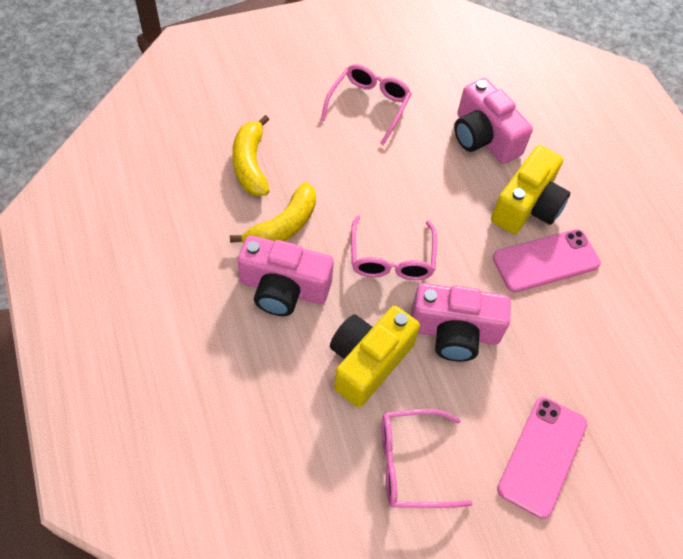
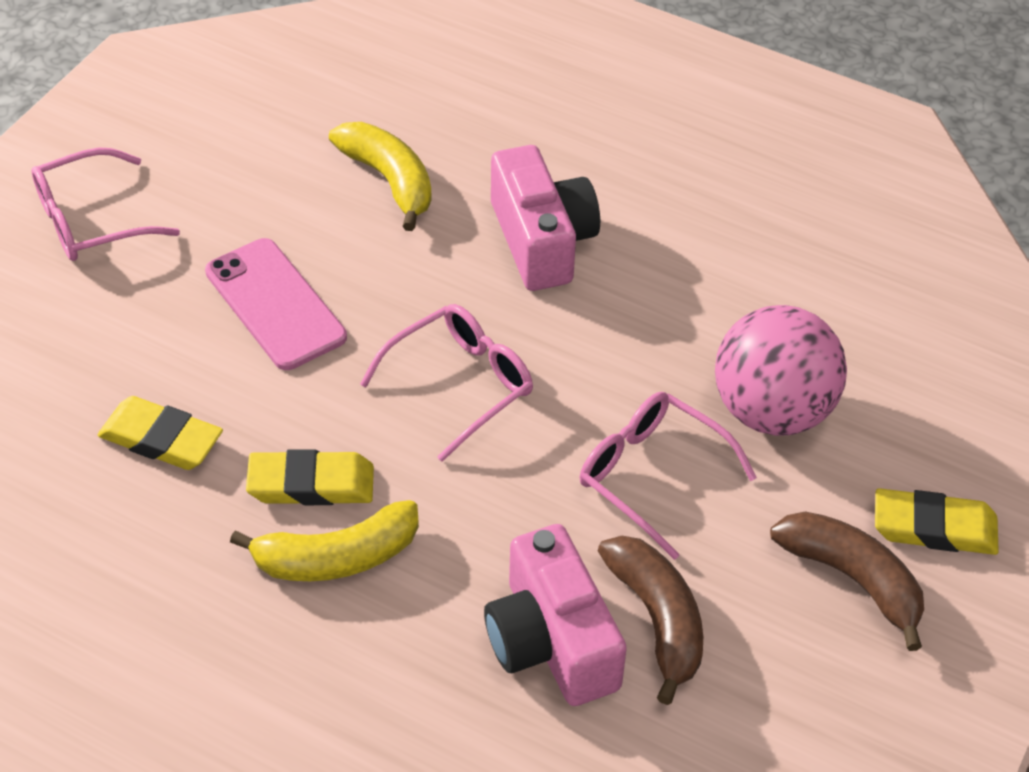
brown banana: none = 0 -> [598,536,703,705] [770,511,924,651] = 2
pink ball: none = 0 -> [715,305,847,436] = 1
pink camera: [237,235,334,316] [411,283,511,362] [454,78,533,164] = 3 -> [484,524,627,706] [491,145,600,291] = 2
pink phone: [493,229,601,293] [497,397,587,519] = 2 -> [205,238,347,370] = 1
yellow camera: [330,306,420,407] [491,145,570,234] = 2 -> none = 0
yellow eraser: none = 0 -> [98,396,223,470] [246,449,374,505] [875,488,999,555] = 3

